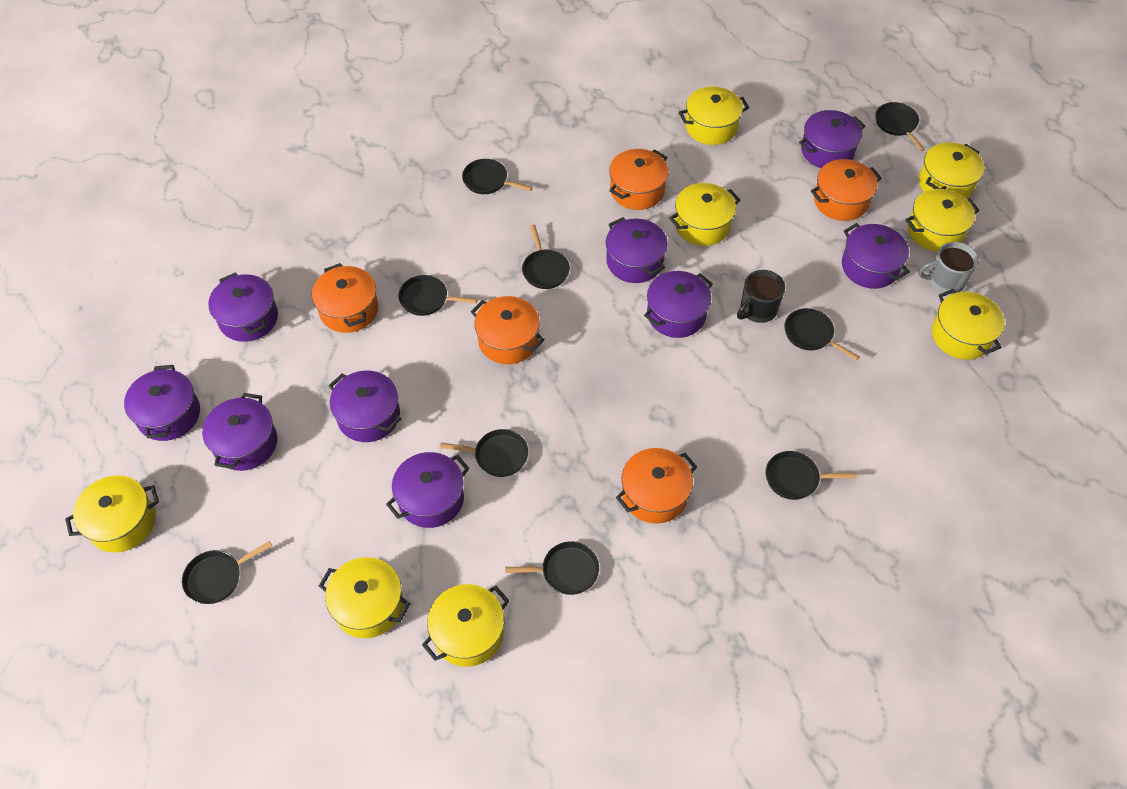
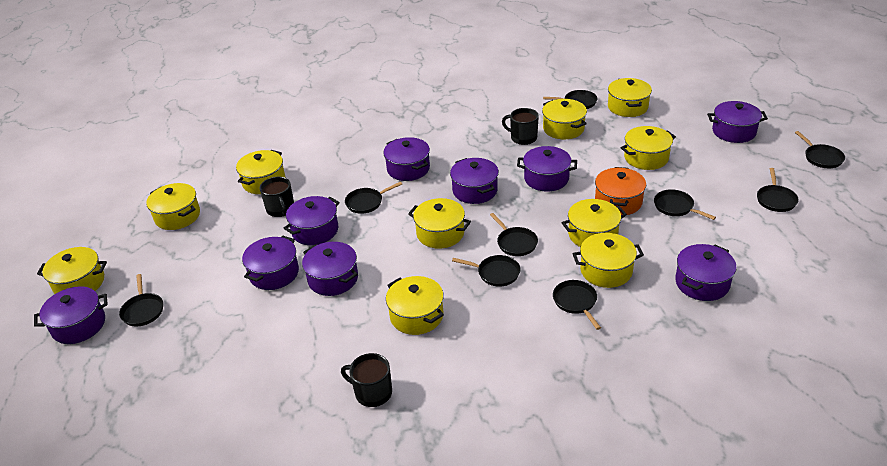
black mug: [737,270,785,323] = 1 -> [259,177,294,217] [341,353,392,407] [502,108,539,145] = 3
grey mug: [919,242,979,294] = 1 -> none = 0
orange pot: [312,263,378,333] [471,296,545,364] [609,149,669,210] [616,448,697,524] [811,159,882,221] = 5 -> [595,167,646,215] = 1
yellow pot: [65,475,159,552] [319,557,411,638] [422,584,509,667] [669,183,740,246] [679,87,749,145] [906,189,980,252] [919,142,984,199] [932,289,1004,360] = 8 -> [37,247,107,294] [146,183,200,230] [236,150,285,194] [386,276,444,335] [408,198,471,249] [542,99,587,139] [562,199,627,247] [572,233,644,288] [608,78,652,117] [621,126,676,170] = 10

